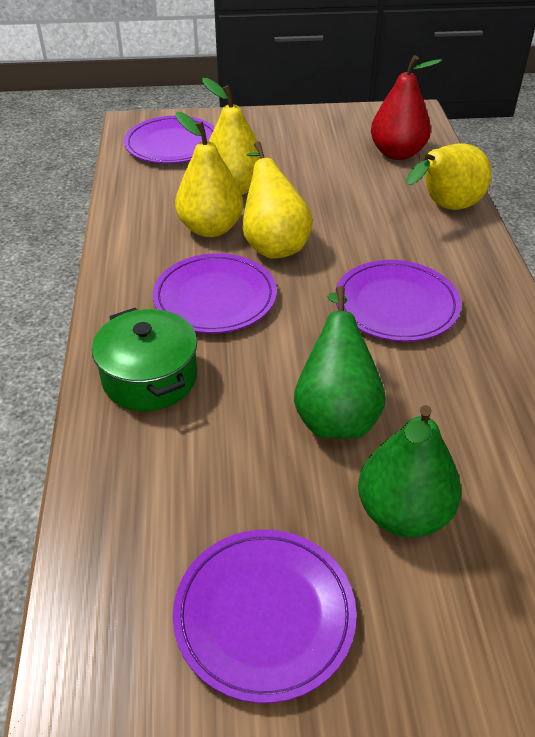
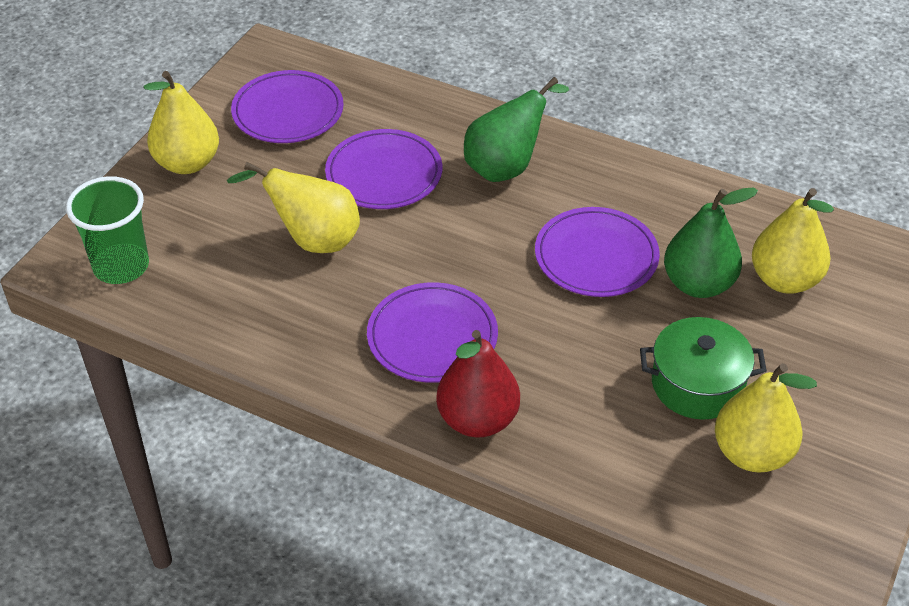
green cup: none = 0 -> [66,176,149,284] = 1

